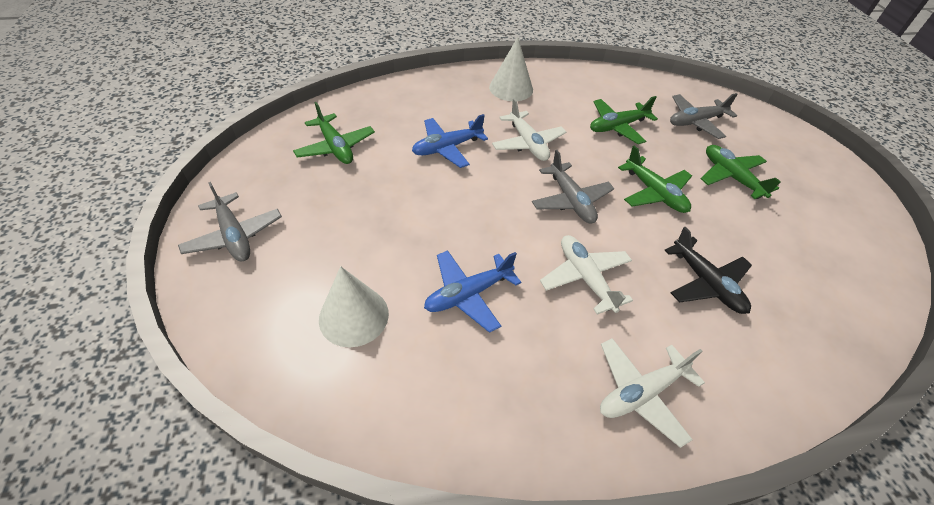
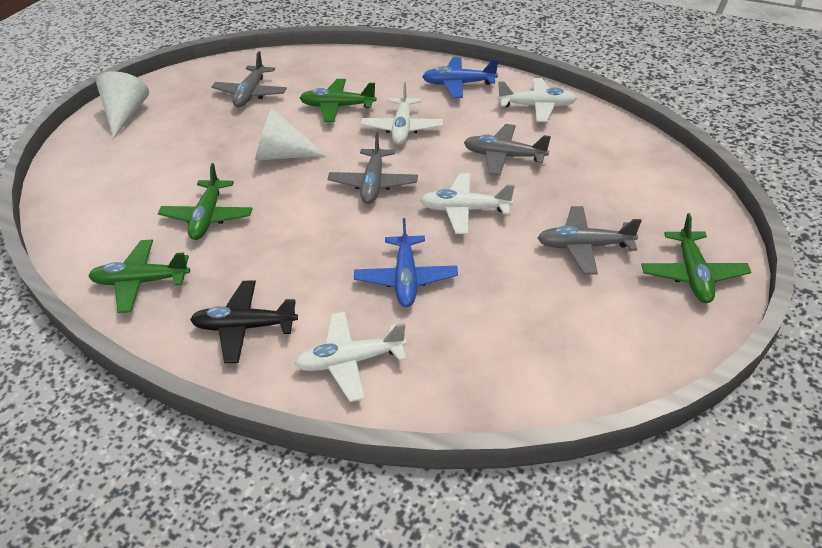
grey plane: [178,182,282,261] [532,150,614,224] [670,93,738,139] = 3 -> [212,51,287,107] [327,132,418,204] [464,124,551,176] [538,206,642,274] = 4
white plane: [492,98,566,161] [540,235,633,315] [600,338,705,448] = 3 -> [294,312,407,402] [361,82,443,145] [420,173,514,234] [497,78,577,122] = 4

